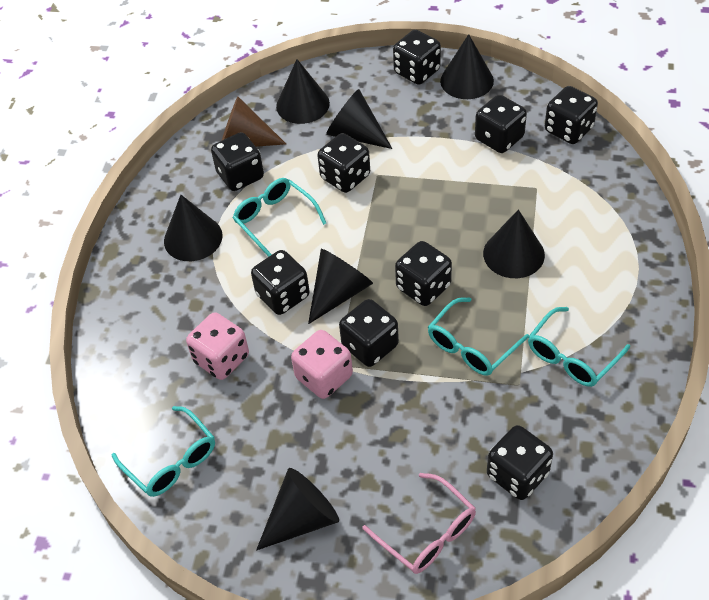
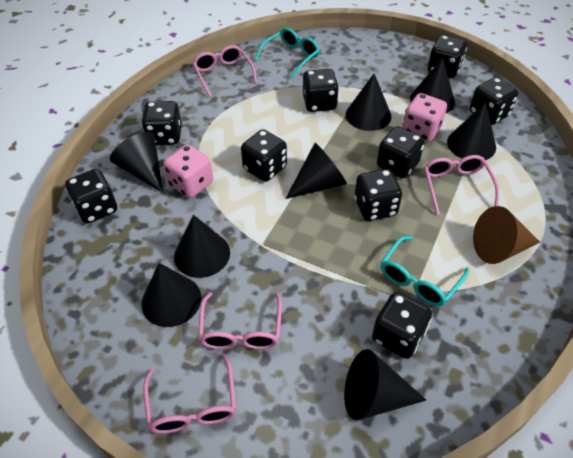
black cone: [164,195,223,261] [256,468,339,550] [276,59,330,124] [308,249,373,324] [326,89,392,149] [440,34,494,99] [483,210,545,278] = 7 -> [110,132,163,193] [141,263,201,327] [174,215,230,278] [285,143,347,199] [344,349,426,420] [346,74,391,131] [410,58,455,113] [447,102,496,160] = 8
pink glasses: [362,473,476,574] = 1 -> [143,354,236,434] [192,45,257,97] [198,292,282,350] [424,155,499,215] = 4
turquoise glasses: [112,406,215,497] [233,178,326,257] [428,297,529,376] [528,307,630,387] = 4 -> [255,28,320,79] [381,236,469,306] = 2

